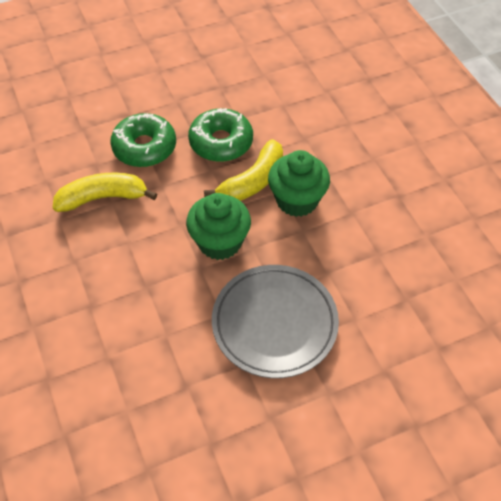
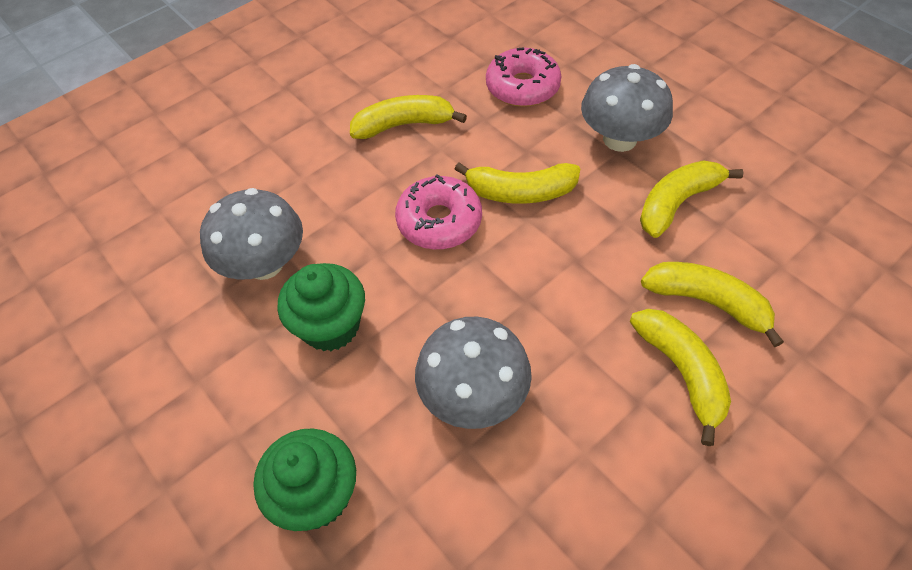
green donut: [110,113,176,167] [188,108,253,162] = 2 -> none = 0
grey mushroom: none = 0 -> [200,188,303,280] [415,317,532,429] [581,64,673,152] = 3
grey plate: [212,265,339,378] = 1 -> none = 0
pink donut: none = 0 -> [395,174,482,249] [486,47,561,107] = 2
yellow banana: [53,173,157,212] [204,139,283,201] = 2 -> [350,95,467,139] [455,163,580,204] [630,309,731,446] [640,160,744,238] [641,262,784,347] = 5

